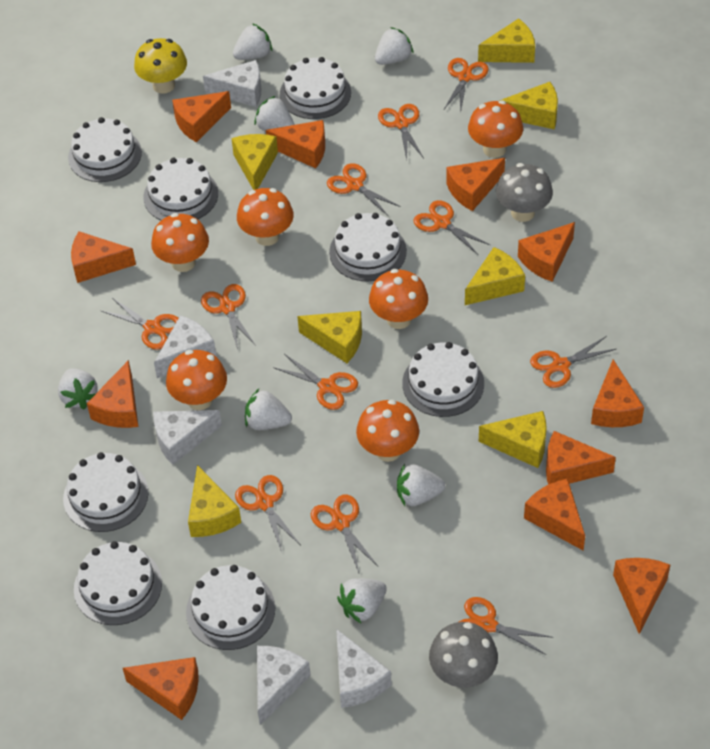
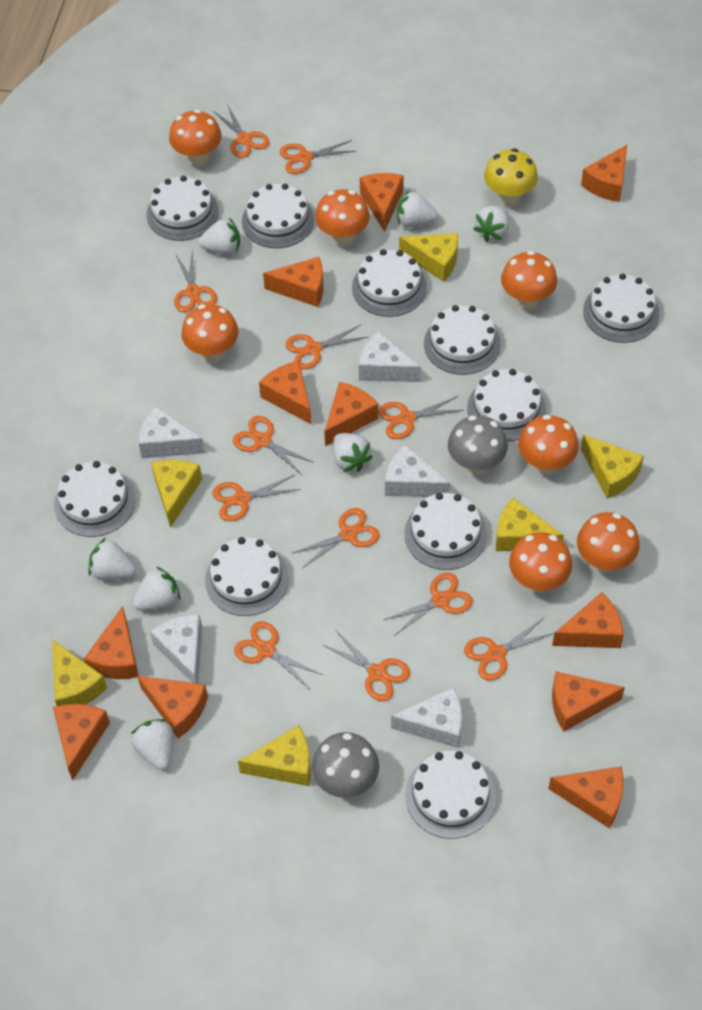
orange mushroom: [151,213,209,272] [166,350,227,410] [237,188,294,246] [356,400,419,462] [369,269,428,329] [468,100,523,158] = 6 -> [169,110,222,166] [181,304,238,362] [315,189,370,245] [501,251,557,309] [509,532,572,592] [518,415,579,474] [577,512,640,572] = 7
orange scissors: [101,298,178,350] [201,284,256,350] [235,475,300,552] [273,354,358,410] [311,495,378,573] [327,163,401,216] [378,104,424,160] [413,200,490,255] [444,58,489,113] [459,597,553,655] [530,336,616,388] = 11 -> [174,250,217,312] [212,475,301,521] [213,104,269,158] [233,416,314,475] [234,621,323,688] [280,140,356,174] [285,325,368,369] [293,508,380,568] [322,631,410,701] [378,396,464,439] [384,573,473,636] [464,618,554,681] = 12
white cake: [63,452,149,532] [68,117,142,182] [74,541,162,625] [144,158,218,220] [186,565,275,650] [280,57,351,119] [329,213,407,281] [402,342,484,417] = 8 -> [54,461,135,537] [146,176,219,241] [205,537,289,616] [242,184,314,248] [352,249,427,317] [404,493,487,570] [405,751,496,839] [424,305,501,375] [467,369,546,441] [583,273,659,343] = 10
yellow cheese: [188,465,241,537] [231,134,278,190] [297,311,362,363] [465,247,525,305] [478,18,535,63] [479,411,547,468] [500,82,558,130] = 7 -> [52,640,107,706] [151,460,202,528] [238,725,311,786] [399,233,458,282] [496,498,564,551] [581,435,644,499] = 6

